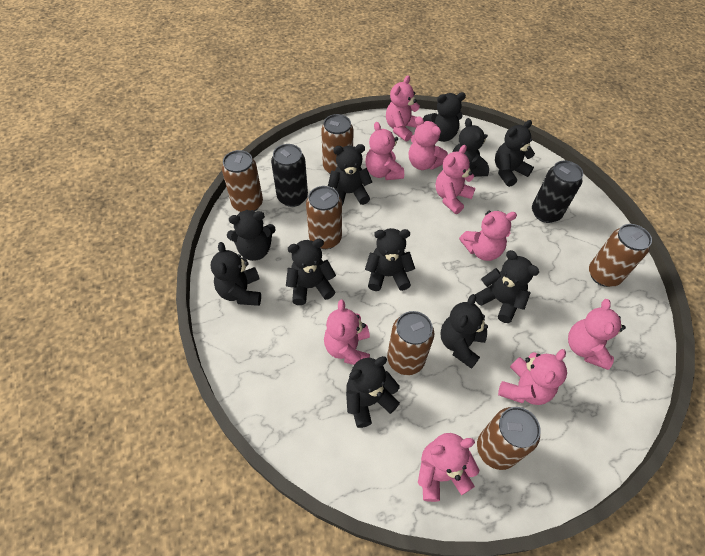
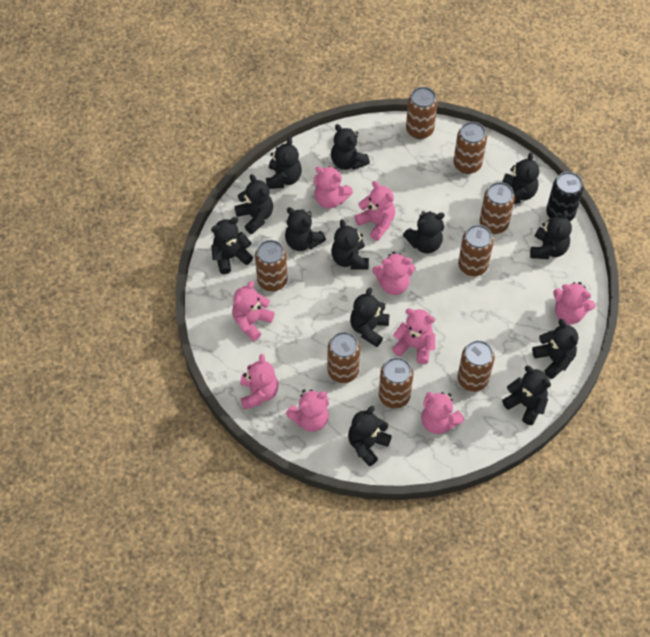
black can: [271,144,308,207] [532,161,583,223] = 2 -> [546,172,584,221] = 1
black teddy bear: [211,242,261,306] [227,210,276,261] [286,239,336,305] [328,144,372,205] [346,356,400,428] [365,228,415,291] [423,92,466,142] [441,294,488,369] [453,118,489,177] [475,250,539,323] [495,120,535,187] = 11 -> [211,217,253,274] [234,174,273,234] [266,137,302,189] [285,207,326,251] [331,124,370,170] [331,220,369,269] [348,406,392,466] [350,288,390,347] [403,211,445,253] [502,153,539,204] [502,366,551,425] [530,210,572,259] [532,319,578,379] = 13
brown can: [222,150,263,212] [306,186,342,249] [321,114,354,174] [387,311,434,375] [477,407,541,470] [589,224,652,287] = 6 -> [255,240,288,292] [328,332,360,383] [379,357,413,409] [406,87,438,139] [453,122,487,174] [457,340,495,392] [458,225,494,276] [479,182,515,234] = 8

